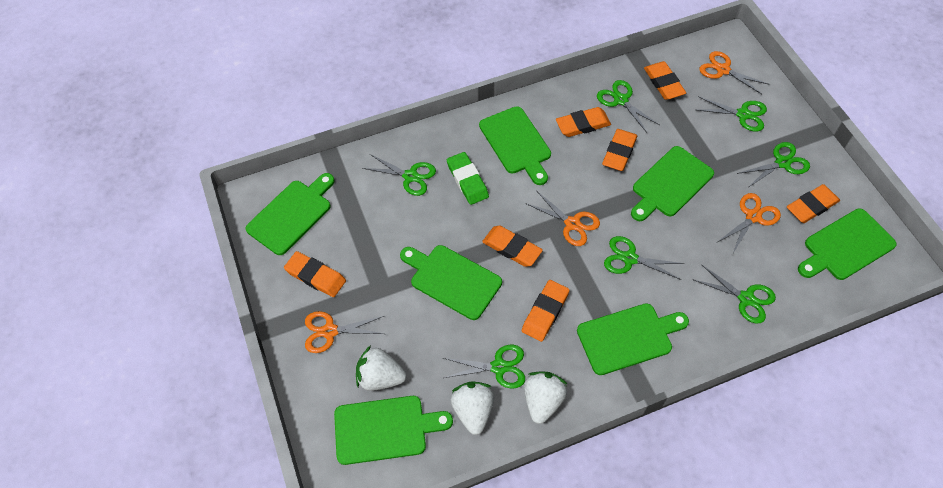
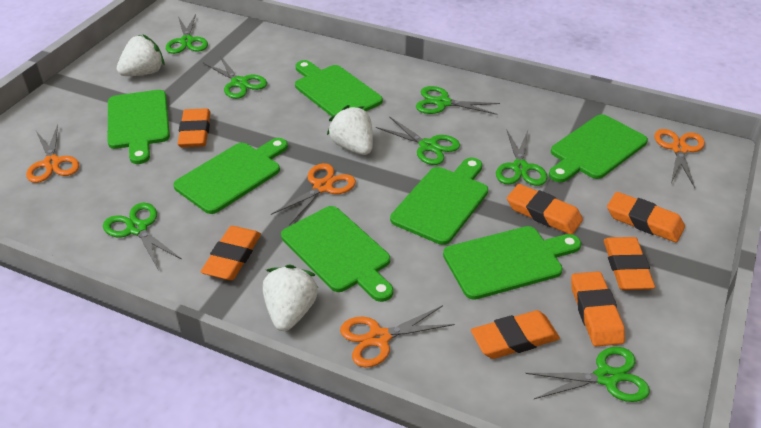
green eraser: [447,152,489,205] = 1 -> none = 0

